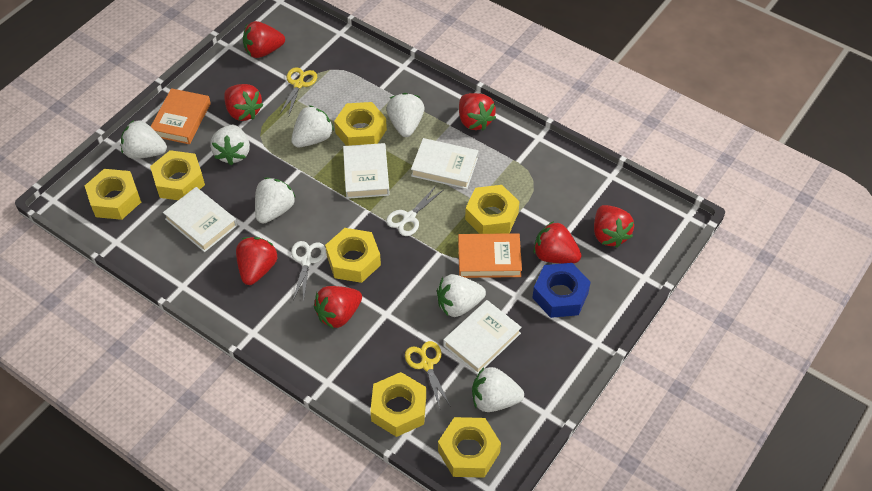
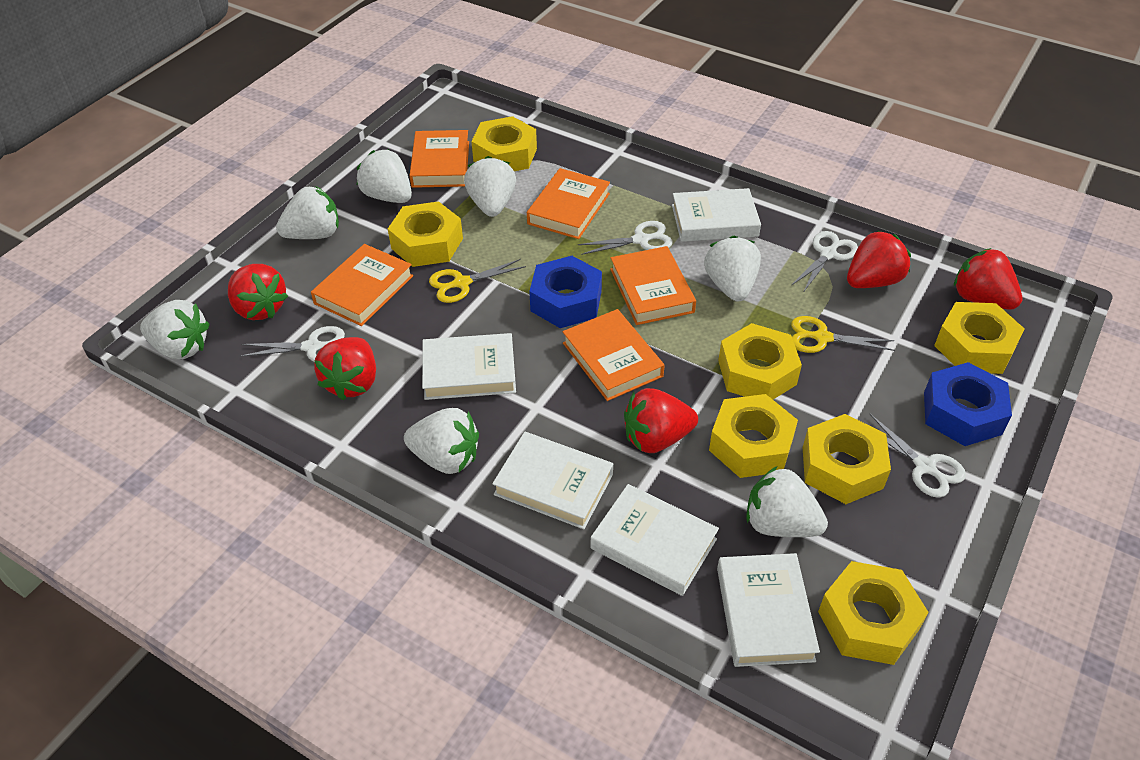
blue nut: [532,263,591,318] = 1 -> [529,256,602,328] [924,362,1012,446] = 2
orange book: [151,88,211,144] [458,233,522,278] = 2 -> [311,244,413,326] [409,130,469,188] [527,168,610,239] [563,309,665,401] [610,246,696,325] = 5
red strawberry: [224,84,263,121] [236,237,277,285] [243,21,285,58] [314,286,362,328] [459,93,496,131] [534,221,581,263] [594,205,634,248] = 7 -> [228,264,288,320] [314,337,376,400] [624,388,698,453] [847,230,911,288] [954,248,1022,310] = 5
white book: [163,187,237,252] [343,143,390,199] [411,138,478,189] [443,300,522,374] = 4 -> [422,333,516,400] [492,432,613,529] [590,484,719,596] [672,188,761,242] [717,553,820,667] = 5
white scissors: [291,241,326,303] [386,186,443,236] = 2 -> [240,326,345,362] [578,221,673,255] [791,231,858,291] [870,414,966,498] = 4

